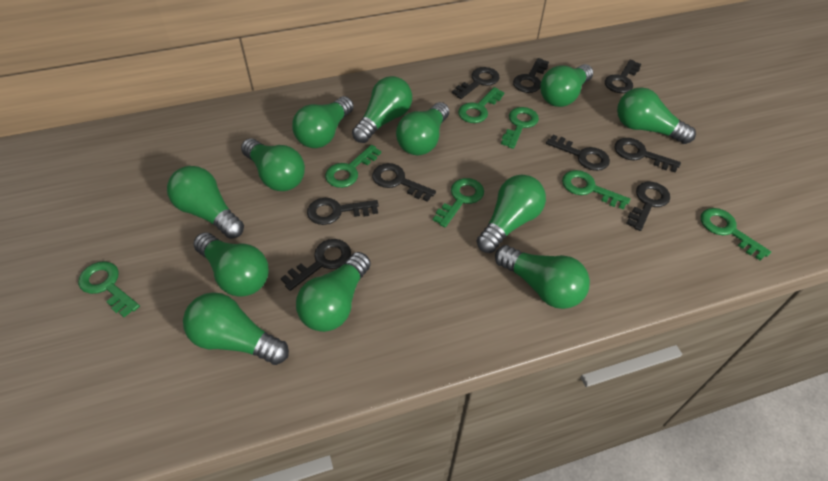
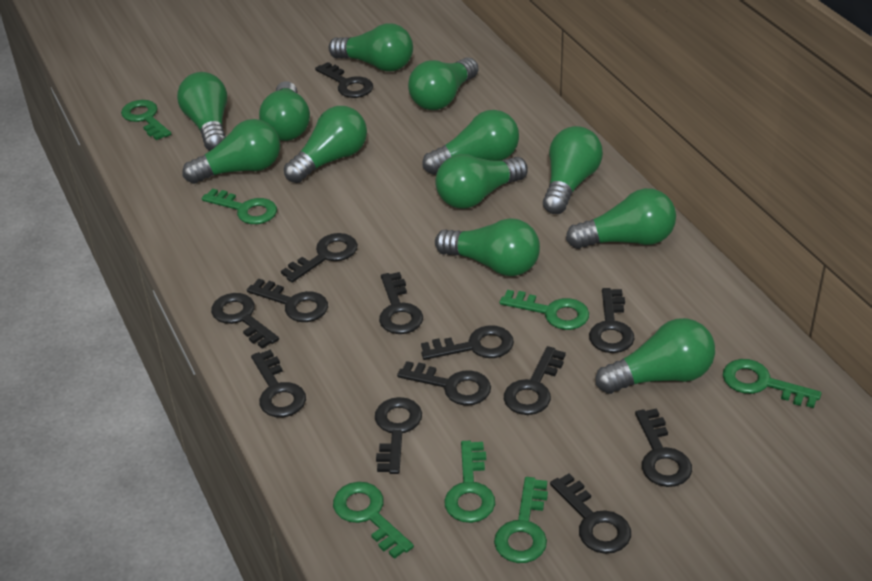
black key: [281,239,351,291] [307,198,379,225] [372,163,436,202] [452,67,500,99] [513,58,549,93] [546,135,610,171] [605,60,641,93] [614,138,681,172] [626,182,670,231] = 9 -> [211,293,279,349] [247,279,328,322] [251,349,306,417] [281,233,358,283] [315,62,373,98] [375,397,422,474] [379,272,423,334] [397,361,491,406] [421,325,514,360] [504,346,566,415] [550,473,631,554] [589,288,635,353] [635,408,692,487] = 13

